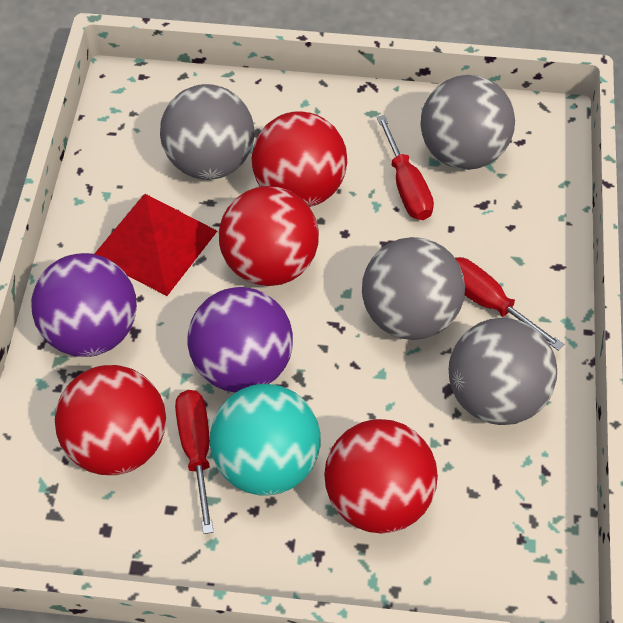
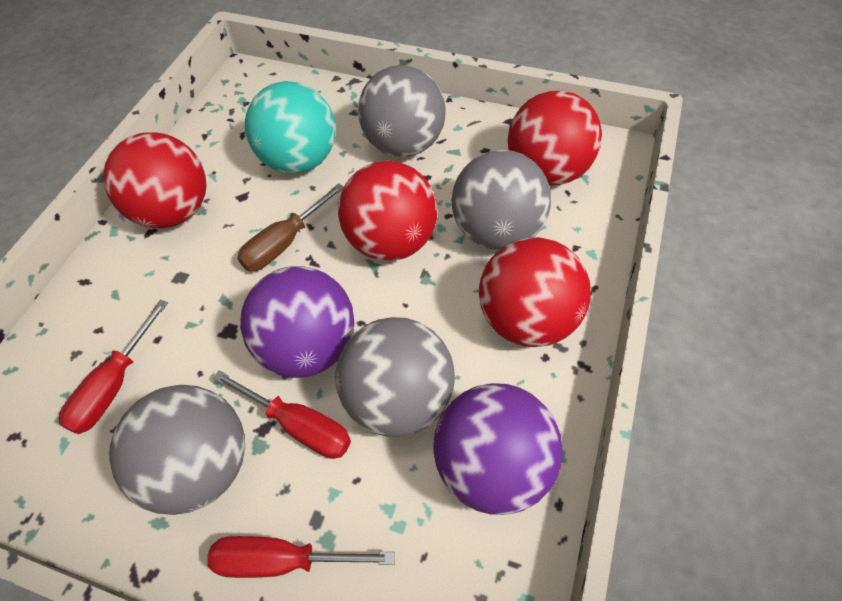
brown screwdriver: none = 0 -> [237,183,344,271] = 1
red pyramid: [95,194,217,296] = 1 -> none = 0

